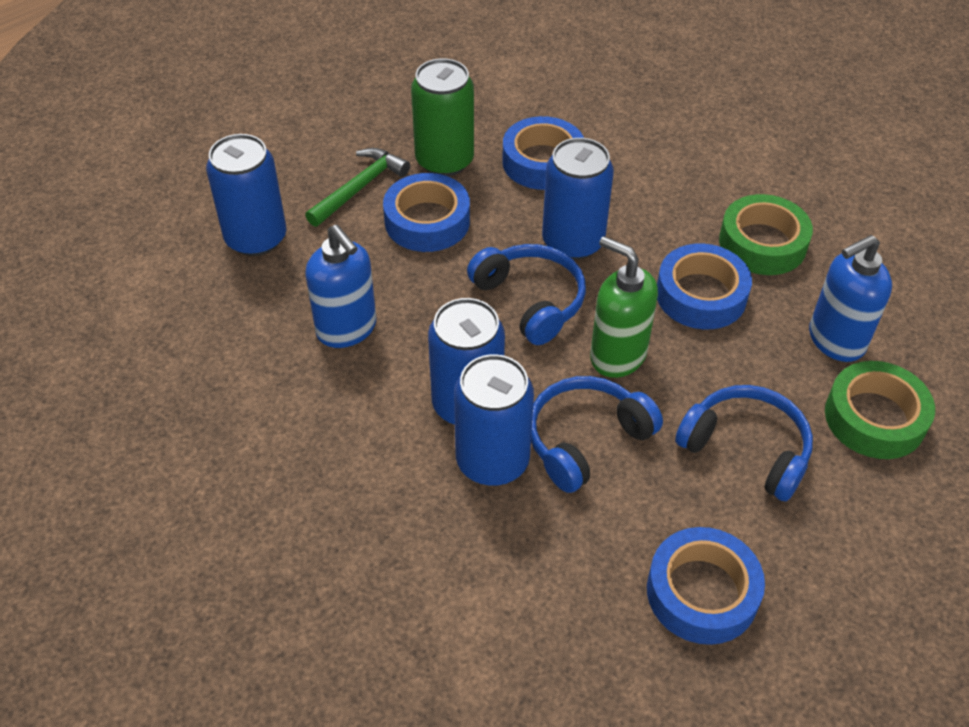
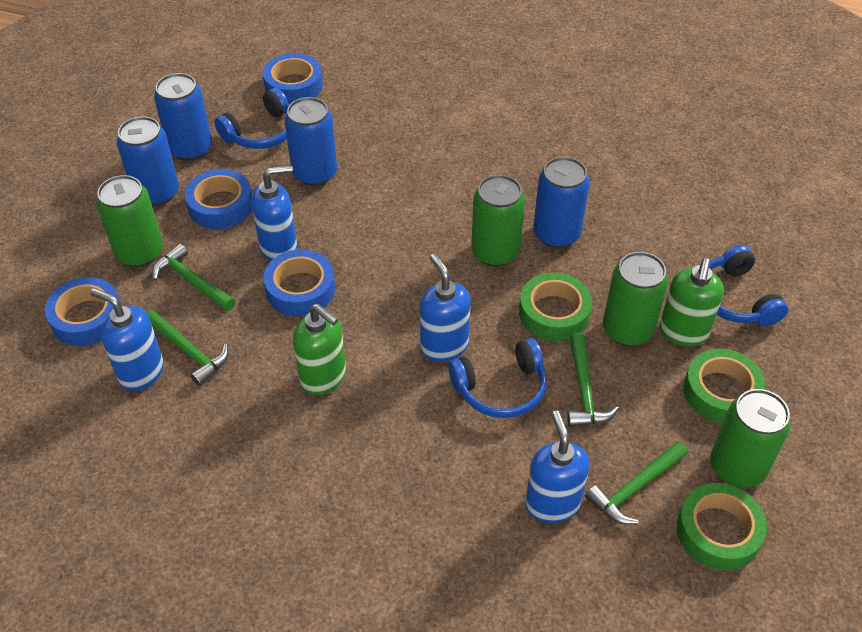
blue soap dispenser: [305,225,376,348] [809,235,892,362] = 2 -> [90,288,164,391] [251,165,297,261] [420,254,471,362] [525,411,590,523] = 4
green can: [411,58,474,176] = 1 -> [96,175,163,267] [471,175,525,267] [603,252,668,346] [710,389,791,488] = 4
green hammer: [305,148,410,227] = 1 -> [147,310,229,386] [152,244,235,311] [567,333,619,427] [585,441,688,525] = 4
green soap dispenser: [590,236,658,378] = 1 -> [293,304,346,395] [660,258,724,346] = 2
green tape: [719,194,813,275] [825,361,935,459] = 2 -> [519,273,592,341] [677,483,767,571] [683,349,765,424] = 3

